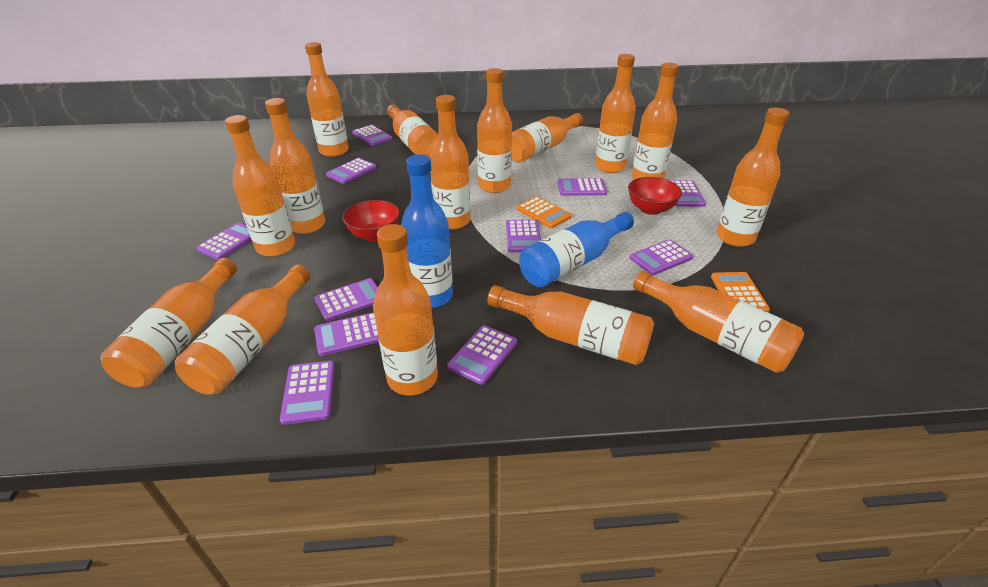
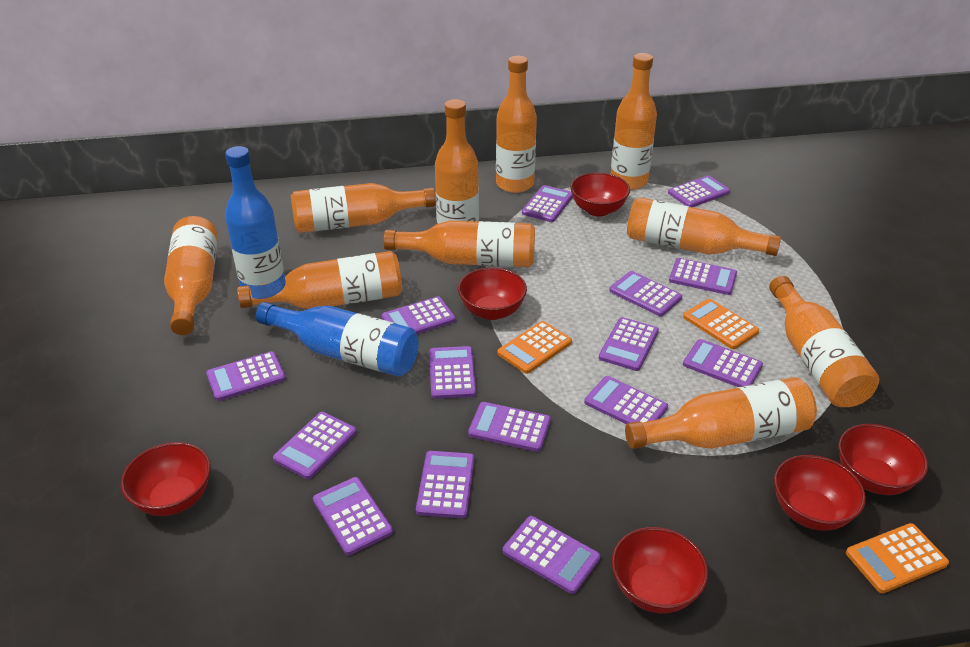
orange bottle: [100,258,237,387] [175,265,310,395] [225,115,295,257] [265,98,325,234] [305,42,349,157] [373,224,438,395] [387,105,438,156] [429,95,470,230] [477,68,512,193] [487,285,654,365] [512,113,583,163] [595,54,636,173] [632,63,679,180] [633,271,804,373] [717,107,789,247] = 15 -> [164,216,218,335] [237,251,402,309] [291,183,436,233] [383,221,535,267] [435,99,479,224] [496,56,537,193] [611,53,657,190] [625,377,817,449] [627,197,781,256] [769,276,879,407] = 10
orange calculator: [516,196,571,228] [711,272,770,313] = 2 -> [497,321,572,374] [683,299,759,349] [846,523,949,593] = 3
purple calculator: [196,223,252,260] [280,361,335,425] [314,312,379,356] [315,278,378,321] [326,158,377,184] [352,125,392,146] [447,325,517,385] [506,220,541,253] [558,178,607,196] [629,239,693,275] [669,180,706,207] = 11 -> [206,351,286,401] [273,412,357,479] [313,477,393,555] [382,296,456,334] [416,451,474,518] [429,346,476,399] [468,402,551,452] [503,516,600,594] [522,185,573,222] [584,376,668,424] [599,317,659,371] [609,271,682,316] [668,175,730,207] [669,258,737,295] [683,339,763,387] = 15
red bowl: [343,200,400,241] [628,177,682,215] = 2 -> [121,442,211,516] [458,267,527,320] [570,172,630,216] [612,527,708,613] [774,455,866,531] [838,424,928,495] = 6

